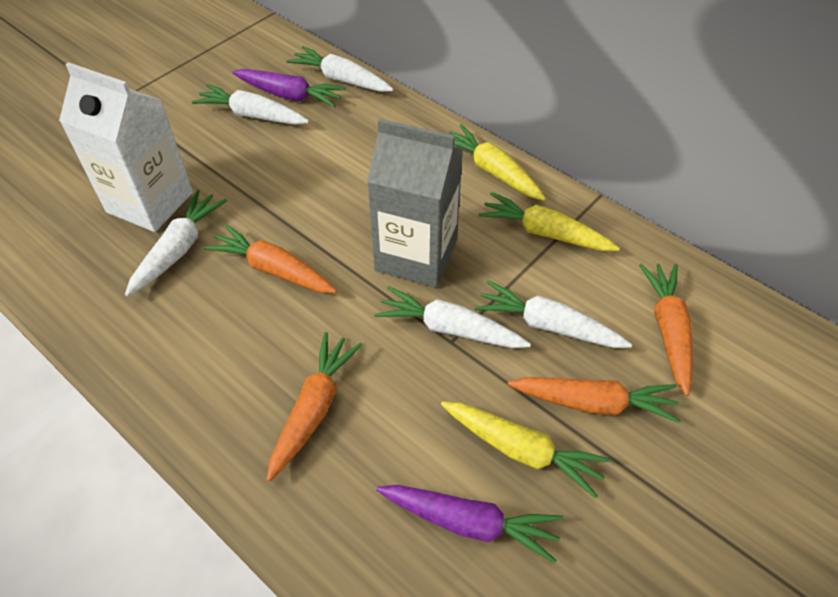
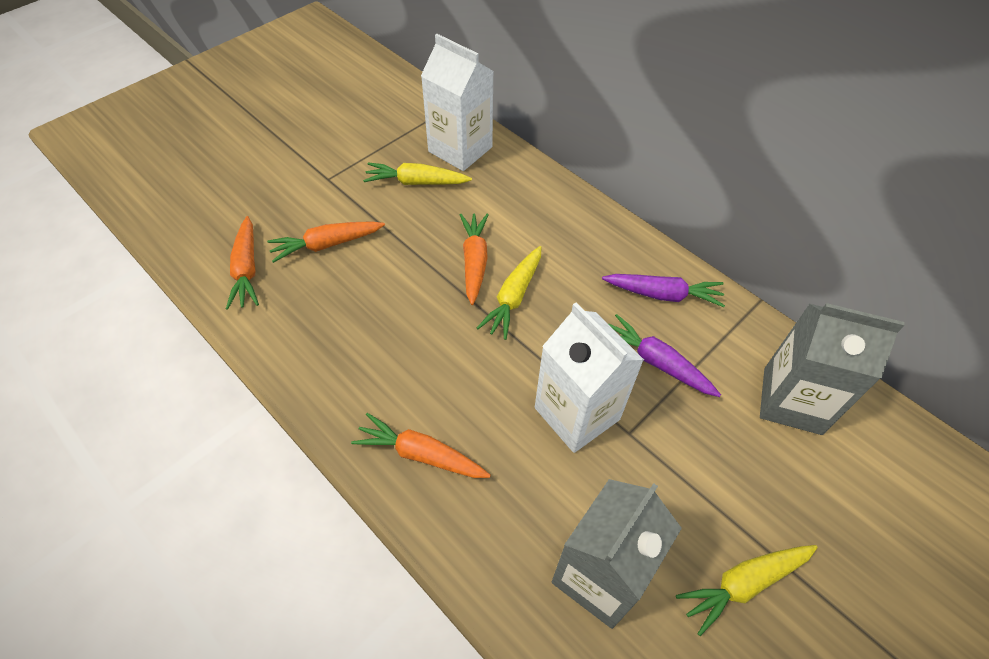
grey carton: [367,118,463,287] = 1 -> [552,479,682,629] [760,303,905,435] = 2
white carrot: [125,190,227,296] [192,84,309,125] [287,46,393,92] [374,286,531,348] [475,280,632,348] = 5 -> none = 0
white carton: [59,62,193,232] = 1 -> [421,34,494,171] [535,302,644,453] = 2

